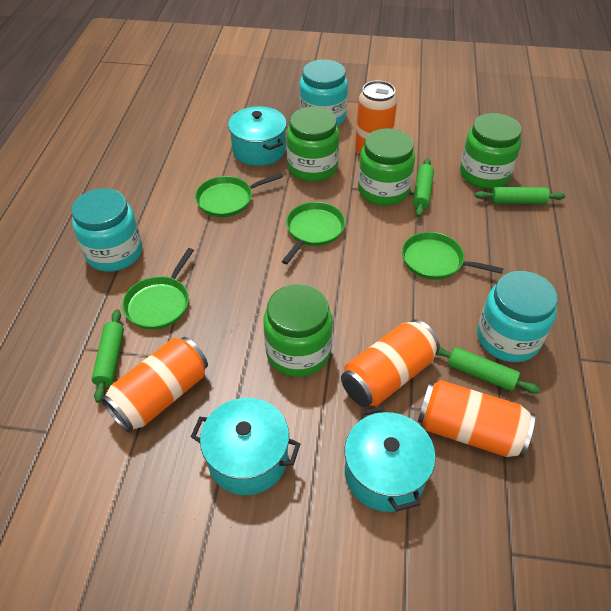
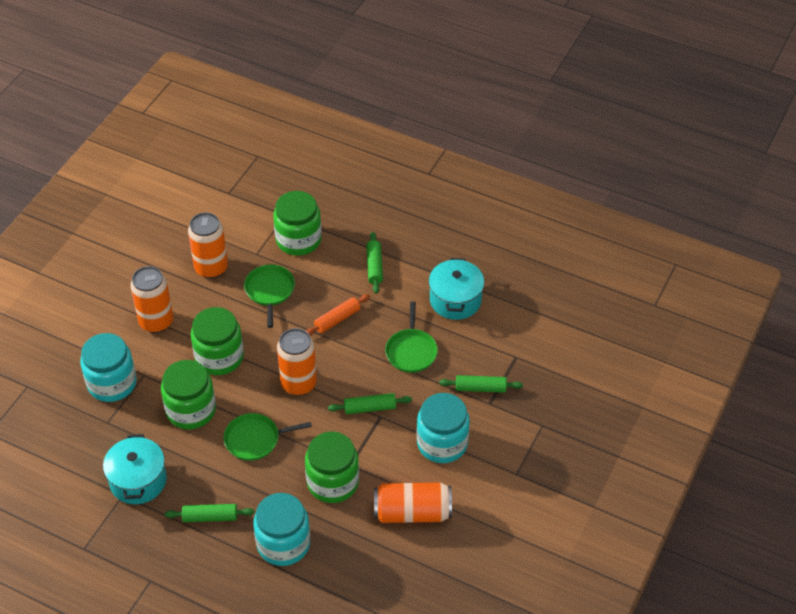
green pan: [122,248,194,330] [195,173,283,217] [281,202,345,264] [402,232,503,280] = 4 -> [224,413,312,461] [244,265,295,328] [385,301,438,373] = 3
orange rolling pin: none = 0 -> [306,294,370,336] = 1
turquoise pot: [191,398,300,495] [228,106,287,166] [345,407,436,512] = 3 -> [103,434,167,504] [429,258,484,320] = 2

